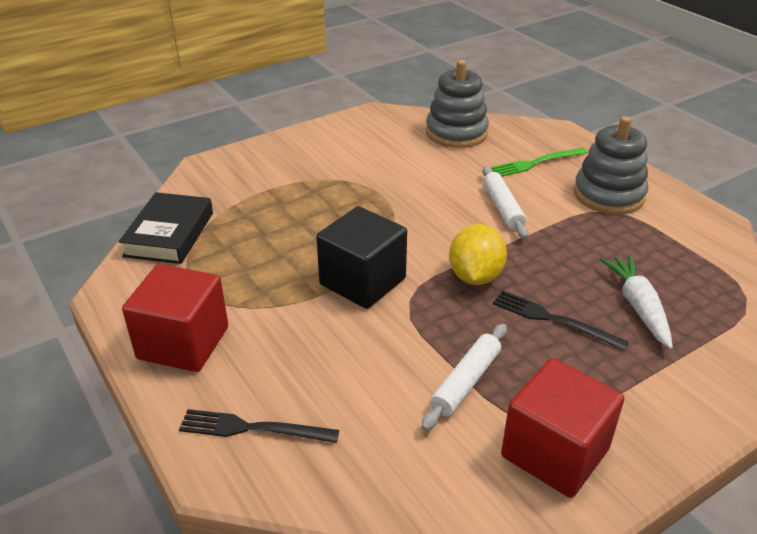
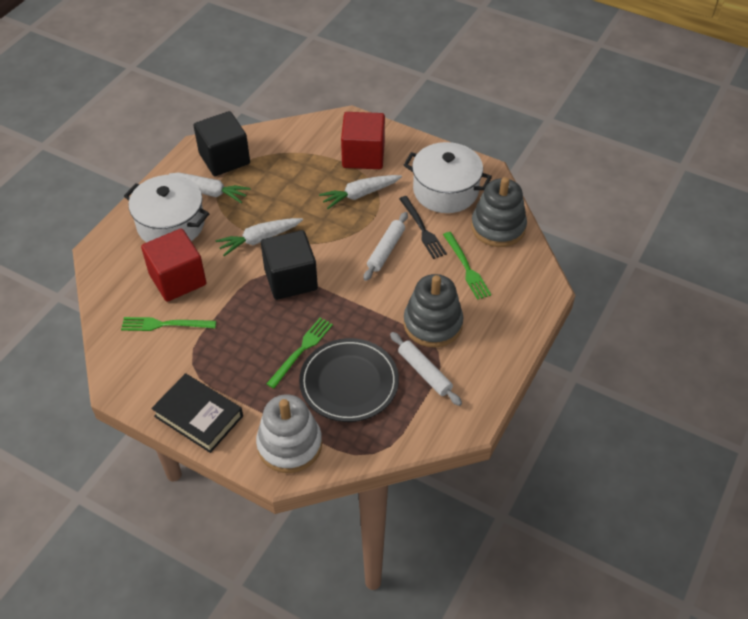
black cube: [316,206,407,309] = 1 -> [193,111,250,176] [261,230,318,300] = 2
black fork: [179,409,339,443] [493,290,629,351] = 2 -> [399,196,447,259] = 1
black plate: none = 0 -> [299,338,399,422] = 1
green fork: [491,148,587,177] = 1 -> [121,317,216,331] [267,317,333,388] [443,232,491,300] = 3
white carrot: [600,255,673,349] = 1 -> [169,172,250,204] [216,218,303,256] [319,175,402,209] = 3
white pot: none = 0 -> [124,175,210,243] [404,142,492,213] = 2
white stacking toy: none = 0 -> [256,394,322,473] = 1
yellow lemon: [449,224,507,285] = 1 -> none = 0

